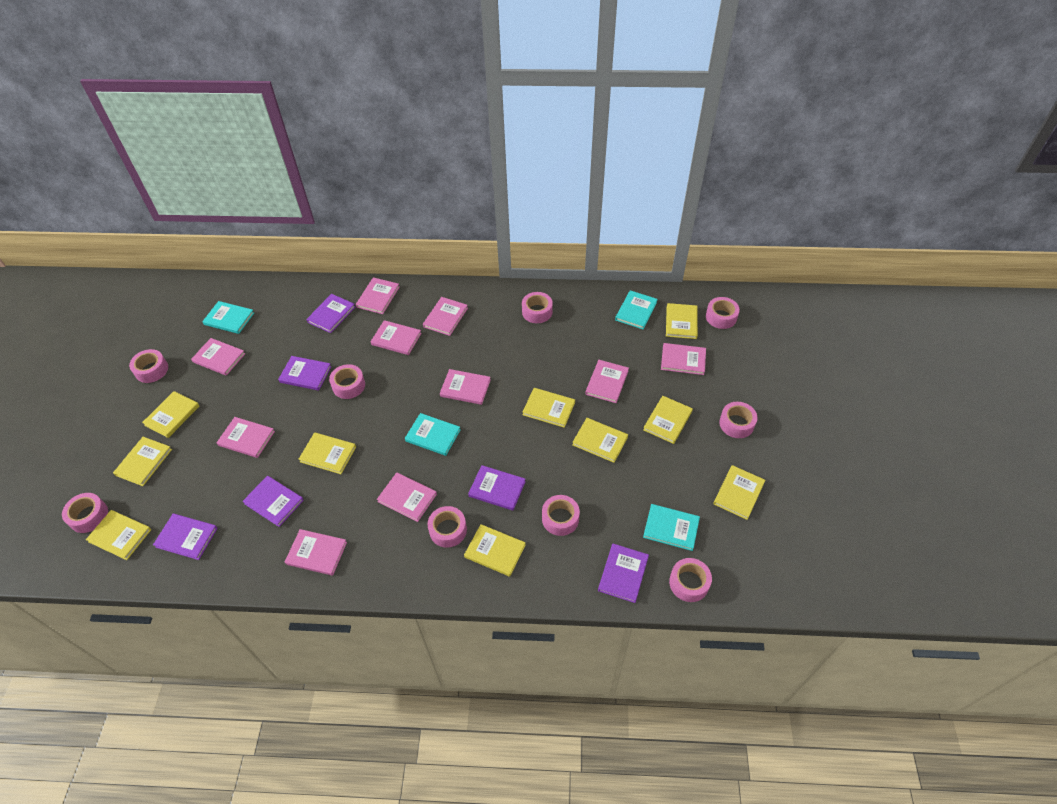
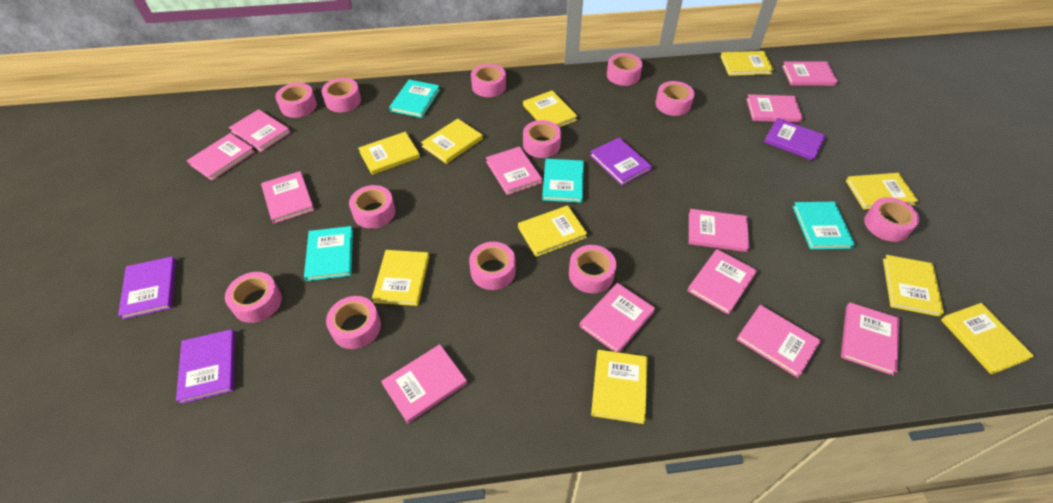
pink book: [191,338,245,376] [217,417,275,458] [285,529,347,576] [356,277,400,314] [371,320,421,355] [377,472,437,522] [423,297,468,336] [440,369,491,405] [585,360,629,403] [661,343,706,375] = 10 -> [187,133,255,181] [229,109,291,152] [261,171,314,224] [381,344,467,423] [486,146,542,195] [579,283,655,352] [687,249,757,315] [689,209,750,252] [736,305,821,378] [746,94,803,123] [782,61,838,86] [841,302,899,375] = 12
pink tape: [62,493,108,533] [129,349,168,383] [329,364,365,399] [428,506,467,548] [522,292,553,323] [542,495,580,536] [669,558,712,602] [706,297,740,329] [719,402,757,438] = 9 -> [225,272,282,323] [275,83,317,118] [322,78,361,112] [326,296,381,349] [349,185,395,229] [469,242,516,290] [471,64,506,97] [523,120,561,158] [569,245,616,293] [607,53,642,86] [655,81,694,116] [864,197,919,242] = 12
purple book: [153,514,218,560] [243,476,304,527] [278,356,332,390] [306,294,355,333] [468,465,526,511] [598,544,649,603] = 6 -> [118,256,176,320] [176,329,236,404] [590,138,652,186] [764,118,826,161] = 4

